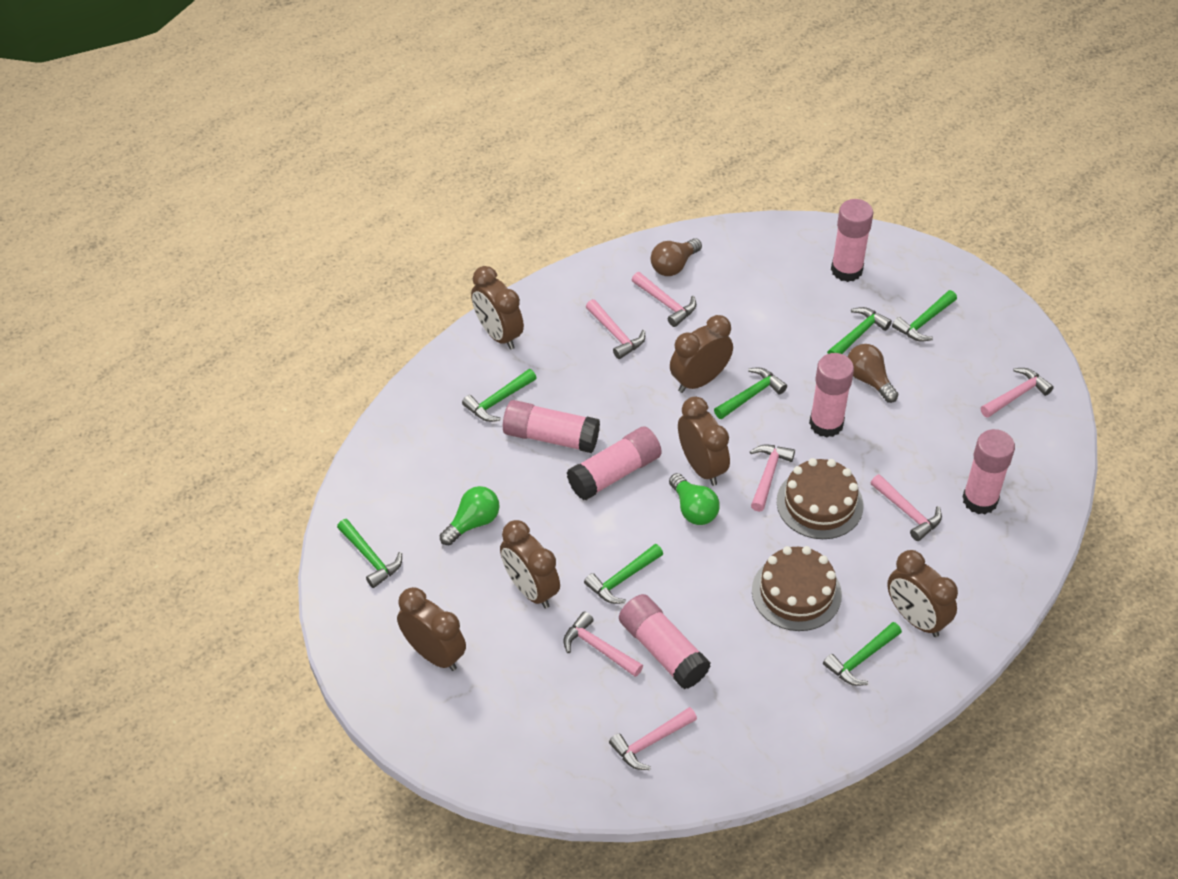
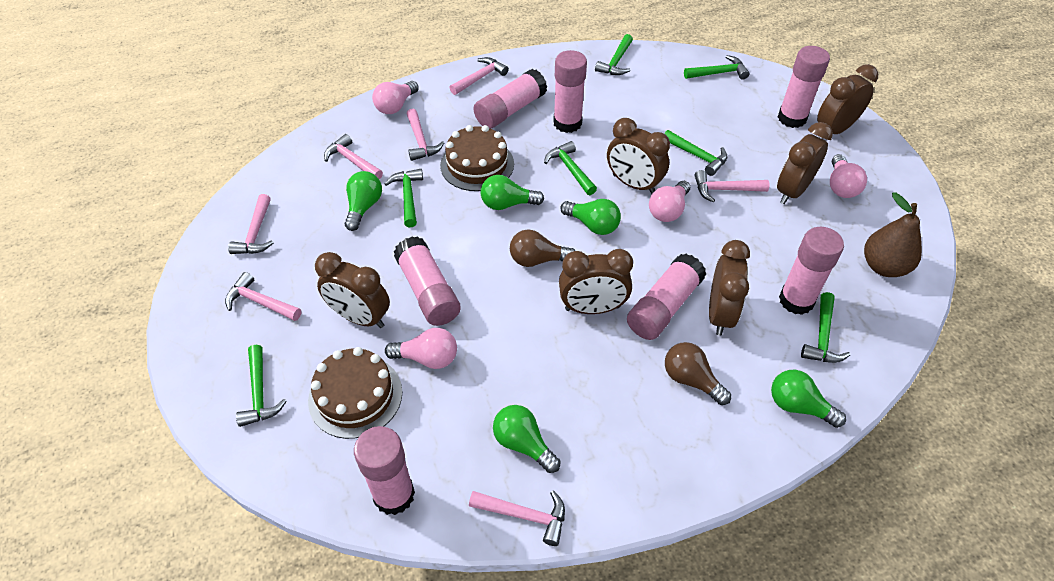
brown pear: none = 0 -> [864,192,922,277] = 1
green light bulb: [440,486,500,545] [669,473,720,525] = 2 -> [345,171,382,231] [481,175,544,210] [493,405,561,473] [560,199,621,235] [771,370,846,428] = 5
pink glue stick: [503,400,600,453] [567,427,662,500] [619,594,711,689] [809,353,854,438] [831,199,873,282] [962,429,1015,514] = 6 -> [354,426,415,515] [393,236,461,326] [474,69,547,129] [553,50,587,133] [627,254,706,340] [778,46,830,128] [779,227,844,315] = 7
pink light bulb: none = 0 -> [372,81,419,114] [385,328,457,369] [649,181,690,222] [830,154,867,198] = 4

